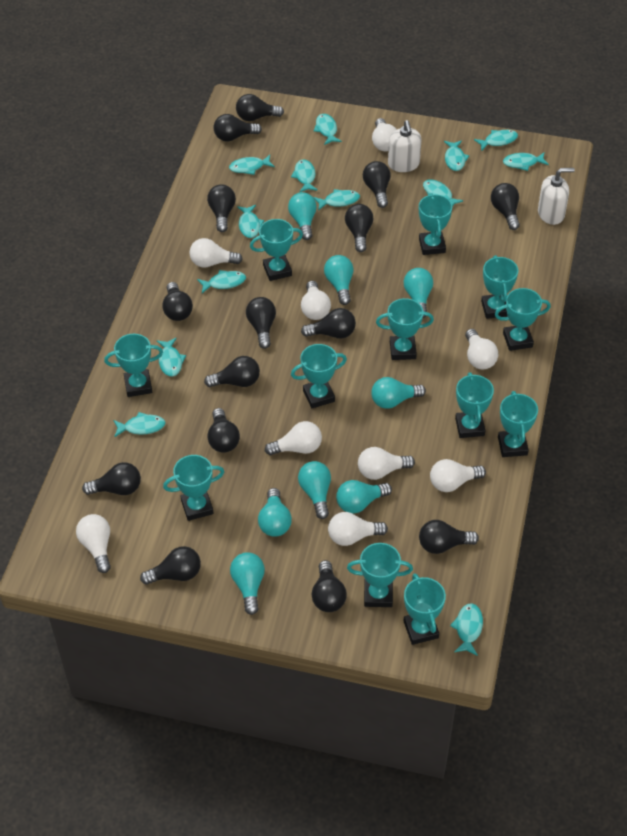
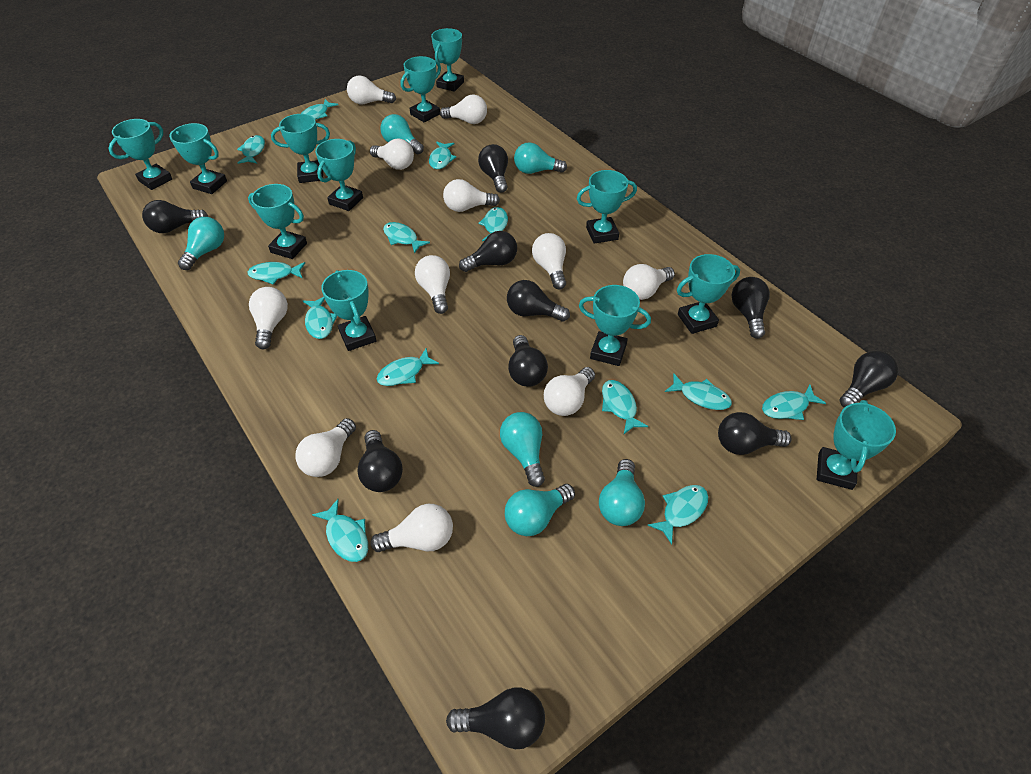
black light bulb: [82,462,141,495] [140,546,201,585] [162,282,193,321] [204,356,260,387] [207,184,236,232] [207,408,240,453] [213,114,262,142] [236,94,284,121] [246,297,276,349] [301,308,356,339] [311,560,347,612] [345,204,373,252] [363,161,391,208] [419,520,479,554] [491,183,520,230] = 15 -> [142,200,208,233] [357,430,403,492] [446,688,545,749] [459,231,517,272] [478,144,508,193] [507,280,570,321] [508,335,548,387] [718,412,792,455] [732,277,770,339] [840,351,898,408] = 10
turquoise light bulb: [230,552,265,615] [258,488,292,537] [288,192,317,240] [298,461,331,519] [324,255,353,305] [336,480,392,514] [371,377,426,409] [404,268,433,318] = 8 -> [178,217,224,270] [380,114,424,154] [500,412,545,487] [505,484,575,536] [514,142,567,174] [599,459,645,526] = 6
white light bulb: [76,514,111,573] [190,238,243,268] [265,421,322,455] [301,281,331,320] [328,512,388,546] [358,447,415,480] [372,118,397,151] [430,459,486,492] [465,329,498,369] = 9 -> [249,287,288,349] [295,418,356,477] [347,75,396,104] [370,138,414,170] [370,504,453,552] [415,255,450,314] [440,94,487,124] [443,179,500,212] [532,233,566,290] [544,367,595,416] [623,264,675,300] = 11
white soap dispenser: [388,120,421,172] [538,168,575,225] = 2 -> none = 0

